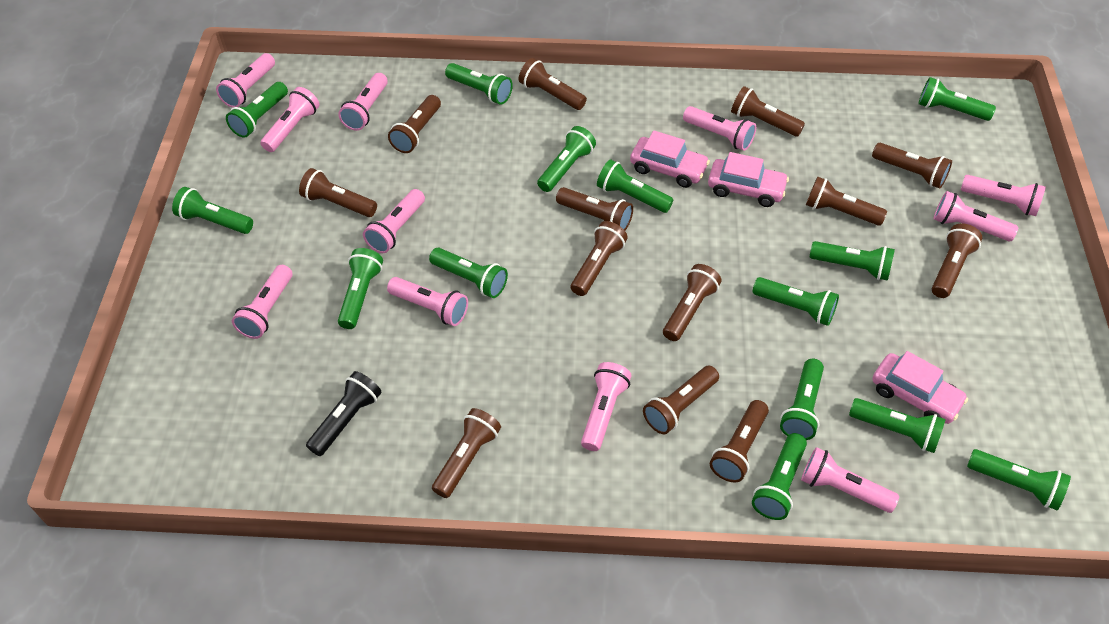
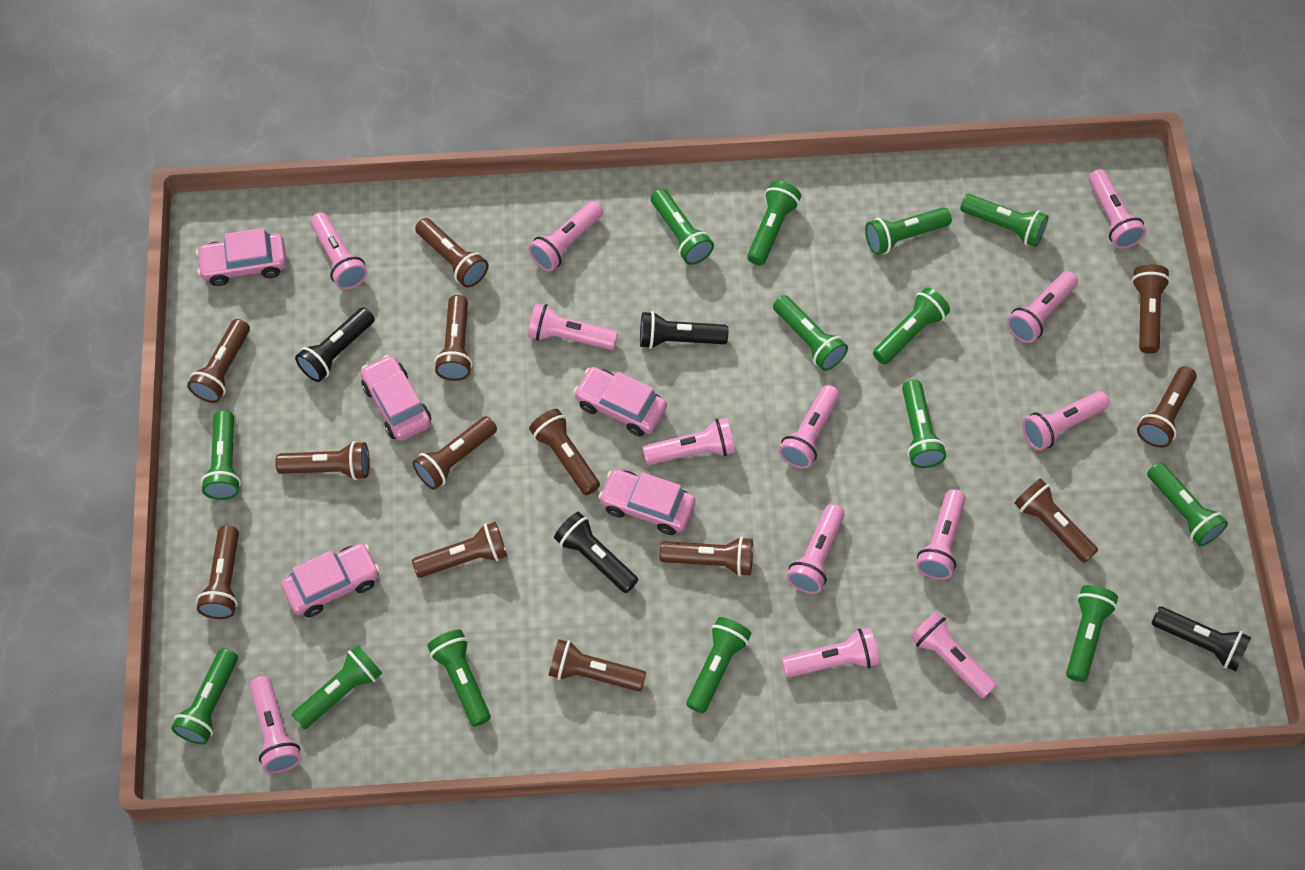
black flashlight: [306,371,381,456] = 1 -> [295,307,375,382] [554,512,638,593] [640,311,728,349] [1151,606,1251,671] = 4
pink car: [630,130,710,188] [708,152,789,207] [872,351,968,424] = 3 -> [196,228,286,286] [281,543,380,617] [361,355,431,441] [573,367,667,436] [599,469,696,535] = 5
pink flashlight: [216,53,275,108] [232,265,293,339] [260,87,319,152] [338,73,388,131] [363,189,425,253] [387,277,468,326] [581,362,632,451] [683,106,756,151] [801,447,899,513] [933,191,1018,241] [961,175,1046,216] = 11 -> [250,676,301,773] [310,212,368,290] [528,201,603,271] [528,303,618,350] [643,418,735,465] [779,385,840,469] [782,628,879,678] [787,504,845,594] [910,611,997,698] [916,489,966,580] [1007,271,1078,343] [1022,391,1109,451] [1089,169,1146,249] = 13

